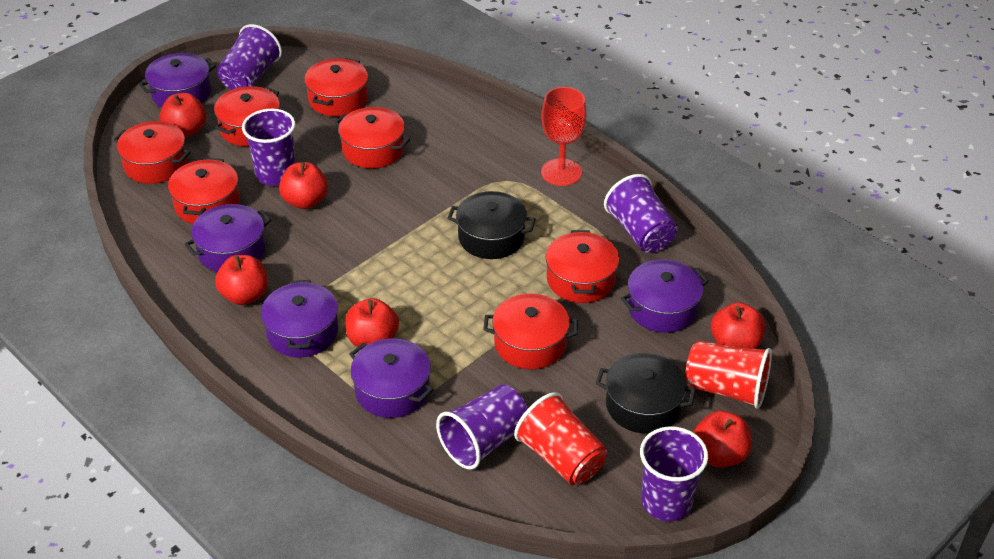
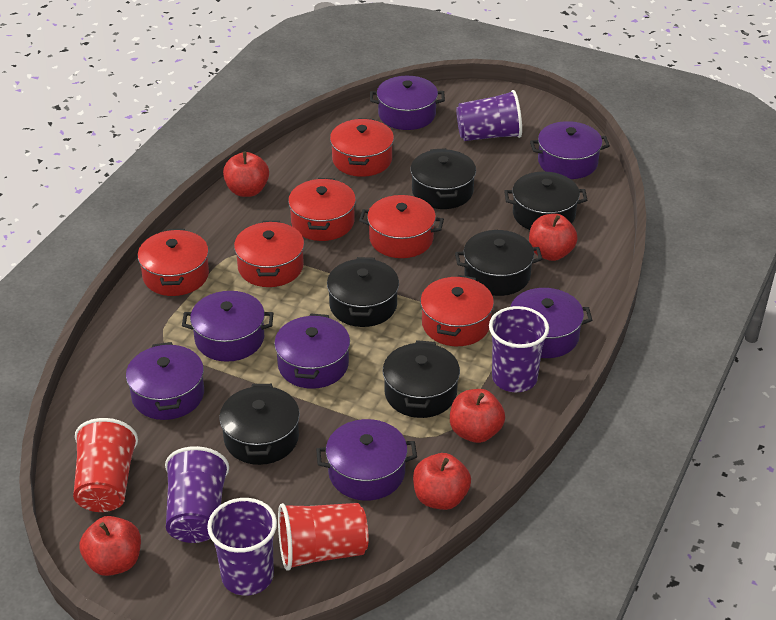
black pot: [447,191,536,259] [596,353,696,433] = 2 -> [219,384,300,465] [327,257,399,327] [383,340,460,418] [410,148,476,209] [455,230,542,296] [504,171,587,230] = 6
purple cup: [217,24,282,90] [242,109,295,186] [436,385,528,470] [604,174,678,253] [640,426,708,521] = 5 -> [165,446,229,543] [207,498,277,596] [456,90,522,141] [489,306,549,392] = 4
purple pot: [139,53,216,108] [184,204,271,272] [261,280,338,357] [350,338,433,418] [621,259,709,333] = 5 -> [126,342,204,420] [182,291,273,362] [274,313,350,389] [316,419,417,501] [370,76,445,130] [510,288,592,358] [530,121,610,179] = 7
red apple: [160,93,207,137] [215,255,268,305] [279,162,328,209] [345,298,399,348] [694,411,751,467] [711,302,765,349] = 6 -> [79,516,141,576] [223,152,269,197] [413,453,471,510] [450,389,505,443] [529,214,578,261] = 5
red goblet: [541,87,587,186] = 1 -> none = 0
red pot: [113,121,191,184] [168,158,240,224] [214,86,280,146] [304,58,368,117] [334,107,410,169] [483,293,578,369] [546,230,619,303] = 7 -> [138,229,209,296] [234,221,304,287] [288,178,356,241] [330,118,394,177] [359,195,444,258] [420,275,494,346] = 6

